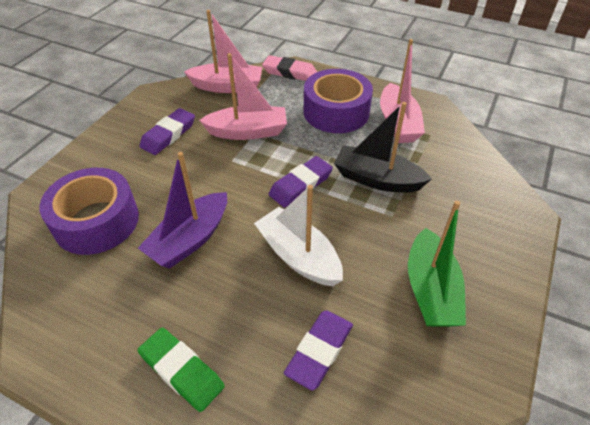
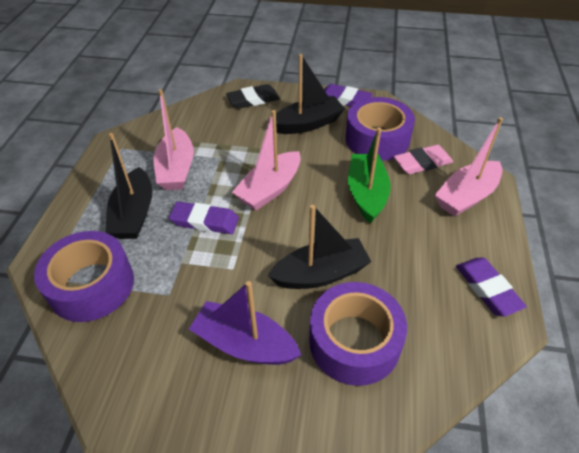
black boat: [334,102,432,193] = 1 -> [106,133,152,239] [268,205,371,289] [276,54,345,134] = 3
black eraser: none = 0 -> [226,84,280,109] = 1
green eraser: [138,327,225,412] = 1 -> none = 0
purple tape: [39,168,139,255] [304,69,373,133] = 2 -> [34,231,134,322] [309,282,407,386] [345,97,415,161] = 3
white boat: [254,185,343,286] = 1 -> none = 0

